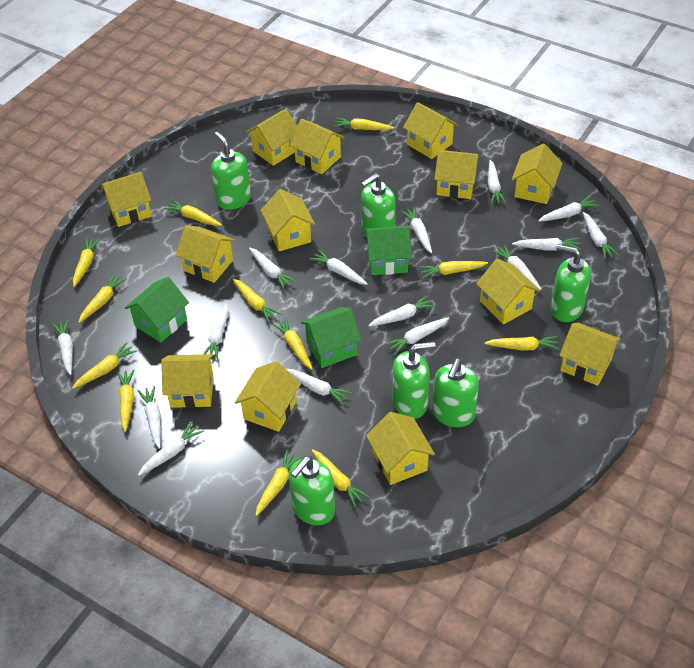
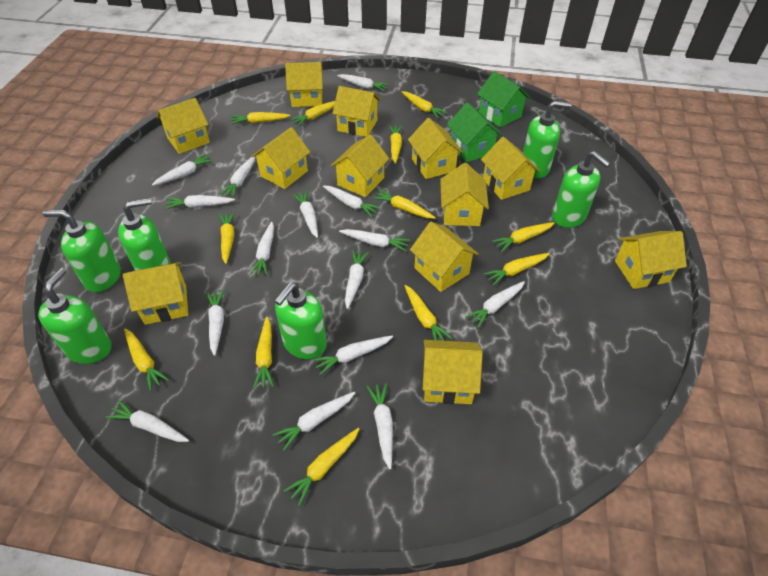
green house: [125,277,189,343] [301,307,361,368] [365,226,412,275] = 3 -> [447,102,502,162] [477,71,530,127] = 2
yellow house: [100,172,152,227] [161,354,214,408] [176,225,235,283] [235,361,301,432] [246,109,297,166] [261,189,315,251] [290,119,345,174] [366,412,435,485] [403,102,458,159] [434,150,479,199] [476,259,540,324] [512,143,563,204] [559,322,621,386] = 13 -> [123,262,188,325] [157,98,210,154] [251,127,310,189] [285,62,323,107] [331,134,389,197] [332,86,381,137] [408,118,463,179] [410,222,479,292] [423,340,483,404] [440,163,489,226] [481,137,540,200] [615,231,687,289] = 12

